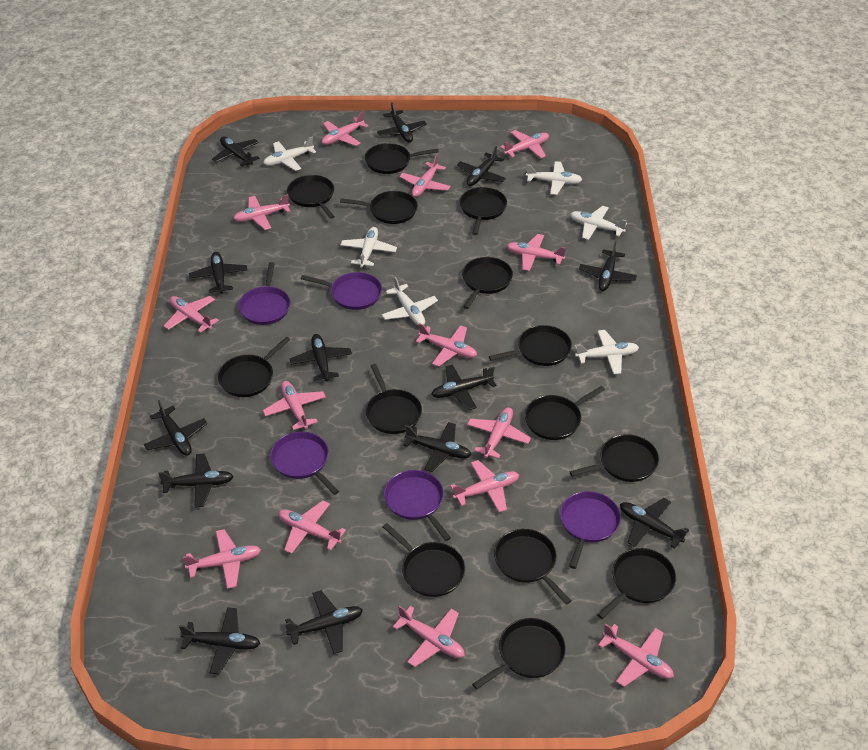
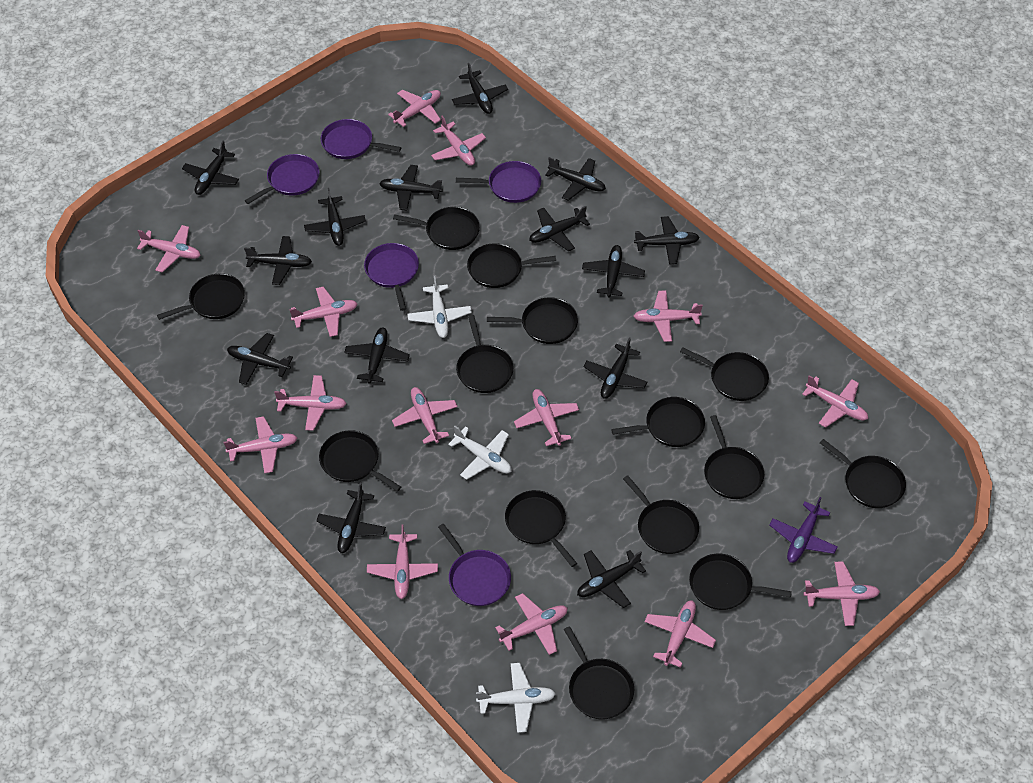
black plane: [144,400,207,456] [158,454,234,508] [179,607,261,674] [189,252,247,294] [212,137,259,166] [285,590,363,654] [290,334,352,381] [377,102,427,142] [403,422,471,472] [431,364,496,410] [457,146,506,186] [579,241,637,291] [620,498,689,549] = 13 -> [182,141,239,195] [227,333,293,385] [244,236,312,285] [304,188,366,246] [316,482,386,553] [344,327,410,384] [379,165,443,210] [452,63,508,114] [529,206,590,251] [545,157,606,201] [577,550,646,608] [582,245,645,298] [584,337,647,399] [634,216,700,264] = 14
purple plane: none = 0 -> [769,497,838,563] = 1
white plane: [263,137,316,171] [341,227,397,267] [381,277,438,326] [526,161,582,195] [570,206,627,240] [575,330,639,374] = 6 -> [407,276,472,338] [448,426,511,480] [476,663,556,733] = 3

